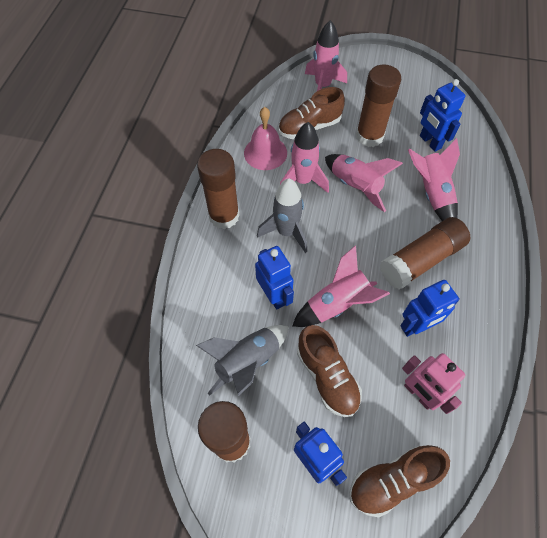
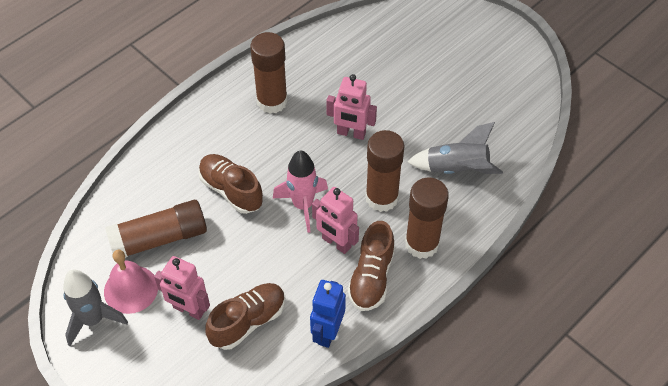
blue robot: [255,246,294,310] [294,422,347,486] [401,280,460,337] [420,79,466,152] = 4 -> [310,280,346,348] = 1
pink robot: [402,353,465,414] = 1 -> [154,256,210,320] [312,187,359,254] [326,74,377,140] = 3
pink rocket: [280,122,329,193] [292,245,390,327] [305,20,347,91] [325,154,403,212] [408,138,460,221] = 5 -> [273,150,328,233] = 1

